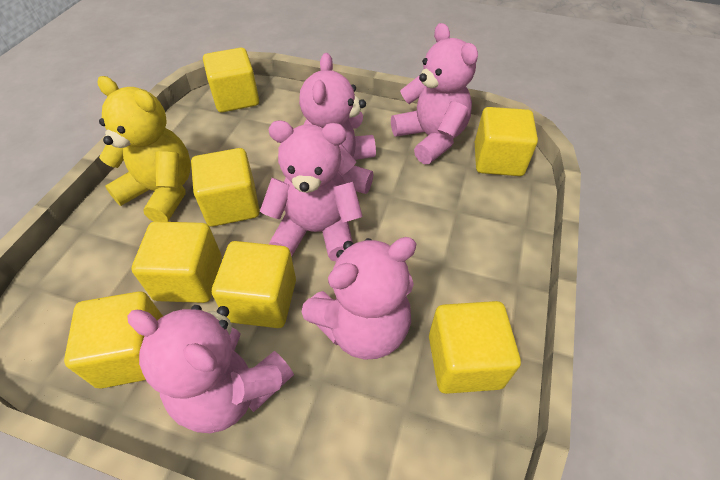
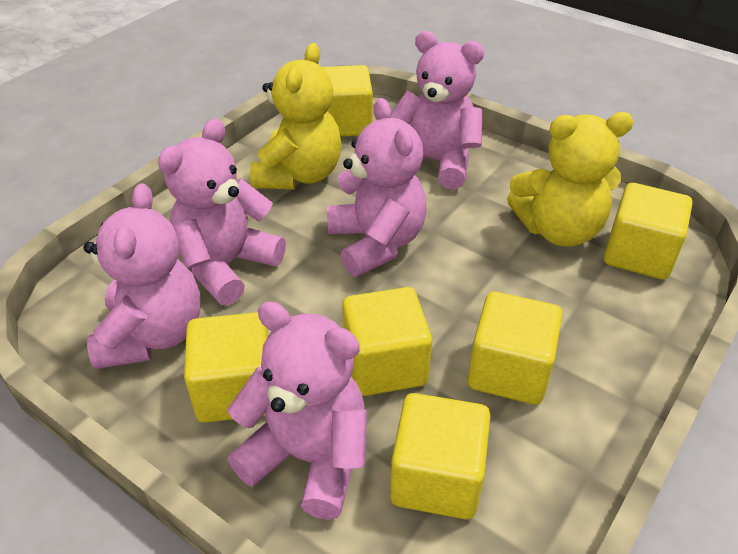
yellow cube: [64,291,163,389] [131,221,222,303] [191,148,260,227] [203,48,259,112] [212,241,296,328] [429,301,521,394] [475,107,538,176] = 7 -> [184,312,269,423] [322,65,373,137] [342,287,432,396] [390,393,491,519] [468,292,563,405] [604,183,692,280] = 6
yellow teddy bear: [97,76,191,222] = 1 -> [250,43,342,189] [507,112,634,247] = 2

